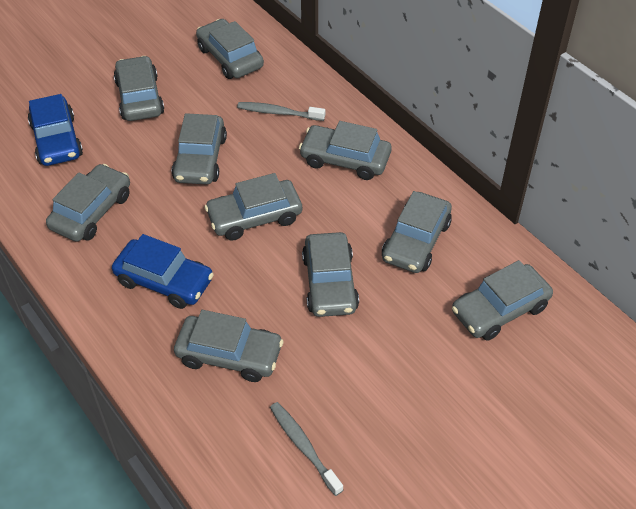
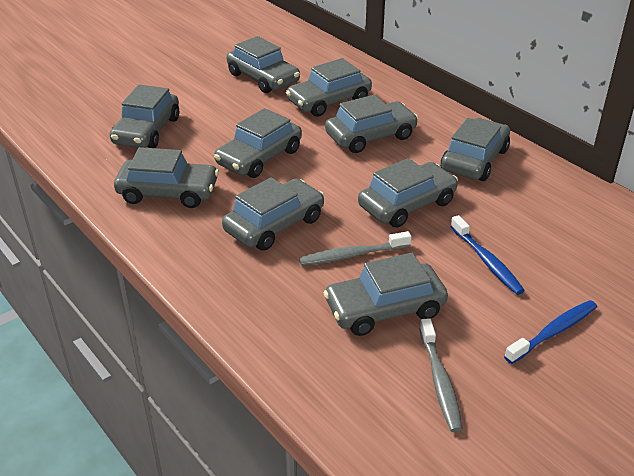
blue car: [28,94,83,166] [112,234,214,309] = 2 -> none = 0
blue toothbrush: none = 0 -> [450,215,525,295] [504,300,597,364] = 2

